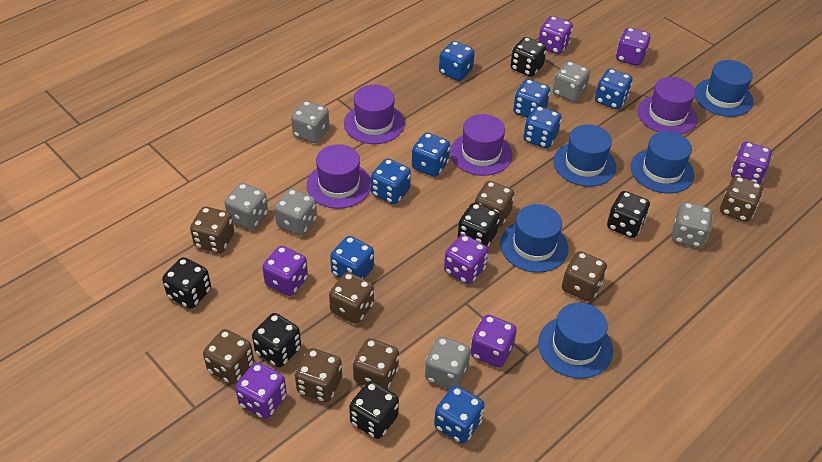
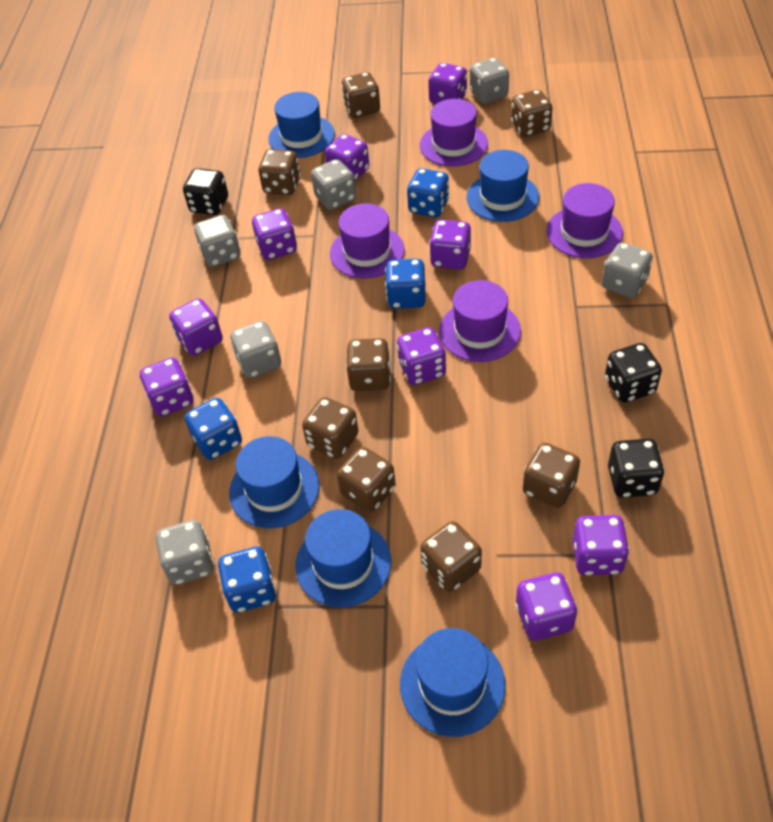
black dice: [162,257,211,309] [252,313,301,367] [349,381,399,439] [458,203,500,247] [511,37,547,77] [607,191,650,238] = 6 -> [183,168,228,215] [605,343,662,403] [608,438,665,498] = 3
blue dice: [330,236,374,279] [371,159,411,204] [412,133,450,177] [434,385,484,444] [439,41,475,81] [513,79,550,118] [523,106,561,148] [595,69,632,109] = 8 -> [185,398,242,460] [218,547,277,613] [385,259,426,309] [407,168,450,218] = 4
purple dice: [235,362,287,419] [262,246,308,296] [444,234,488,284] [470,315,517,368] [538,16,573,54] [616,28,650,66] [731,142,772,184] = 7 -> [140,358,194,417] [169,298,223,356] [252,208,297,260] [325,134,369,181] [397,327,446,385] [428,63,467,104] [429,220,471,269] [515,572,577,641] [573,515,629,576] = 9

